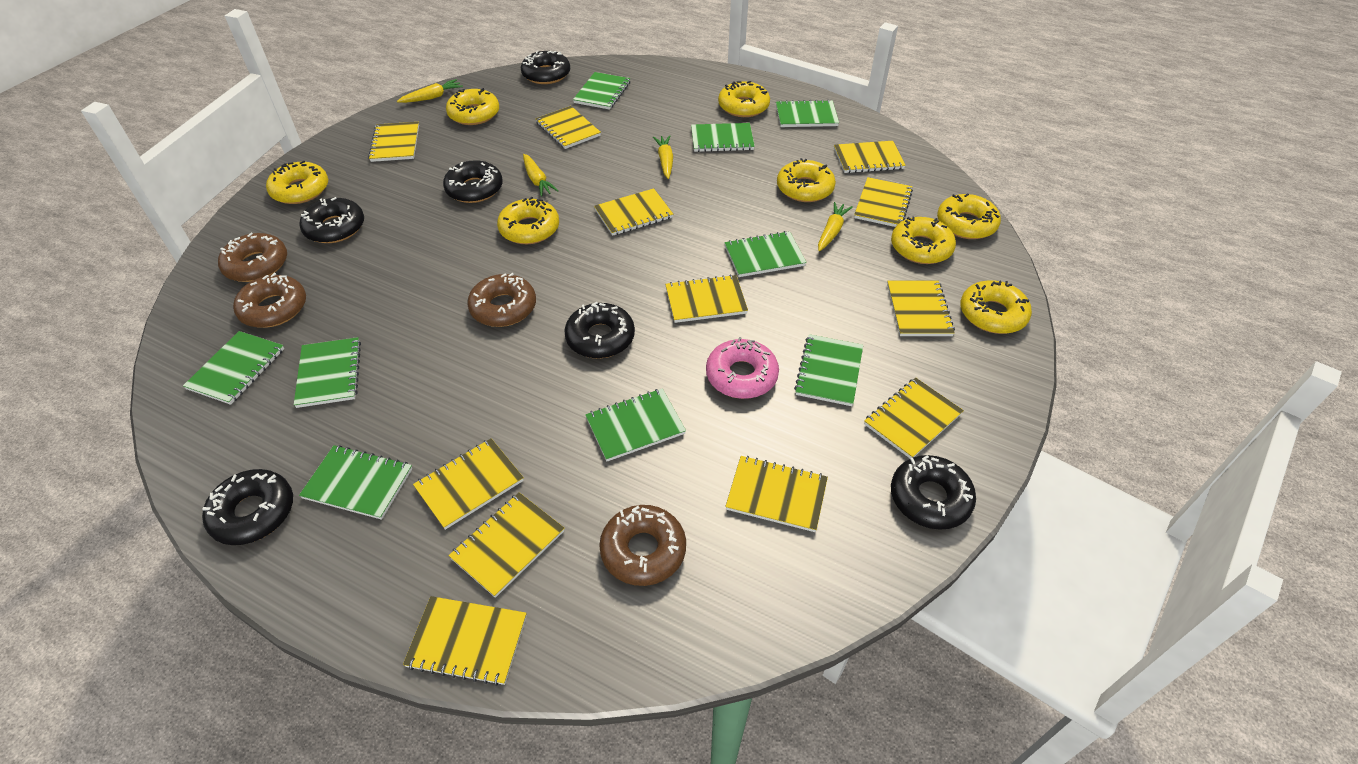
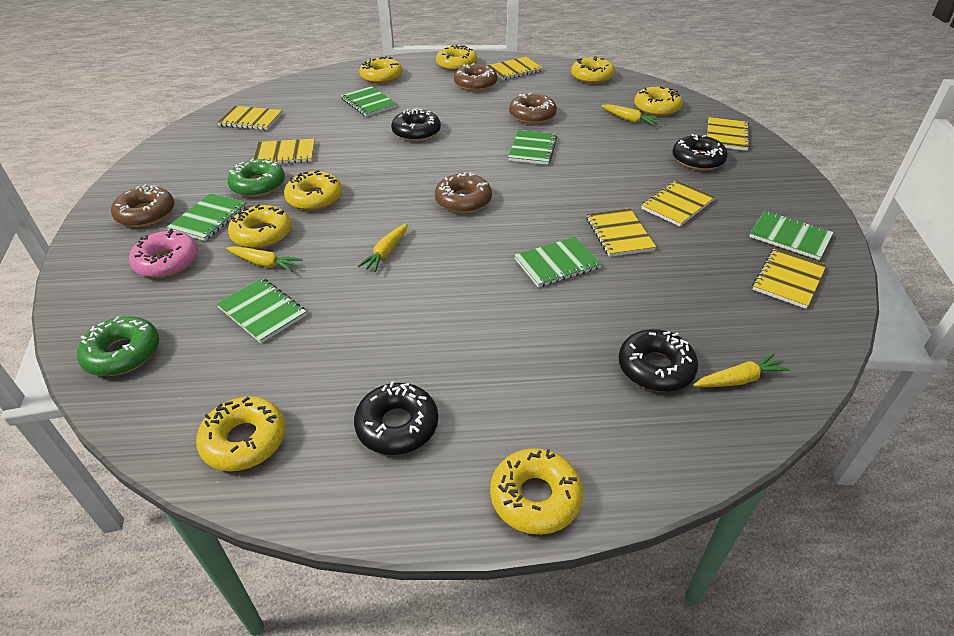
black donut: [202,469,293,545] [299,197,364,243] [443,160,503,203] [521,51,570,84] [564,302,635,359] [891,455,976,530] = 6 -> [354,381,438,455] [391,108,441,141] [618,329,698,392] [672,134,728,170] = 4
green donut: none = 0 -> [77,316,159,376] [227,159,285,197] = 2
green notebook: [183,331,284,405] [294,337,361,408] [299,445,412,520] [573,72,630,110] [585,388,686,461] [691,123,755,152] [724,231,807,277] [776,100,839,127] [794,334,863,406] = 9 -> [167,193,247,241] [216,278,307,343] [341,86,397,117] [508,130,557,165] [514,237,602,287] [749,211,834,260] = 6
yellow notebook: [368,122,419,162] [403,596,527,686] [413,438,524,530] [448,492,565,598] [535,106,601,149] [594,188,673,236] [665,274,748,323] [725,456,828,532] [834,141,906,173] [854,177,913,227] [864,378,964,459] [887,281,955,336] = 12 -> [217,106,283,130] [253,139,315,164] [487,57,543,80] [586,208,656,257] [641,180,715,226] [707,117,750,151] [752,248,826,309] = 7

